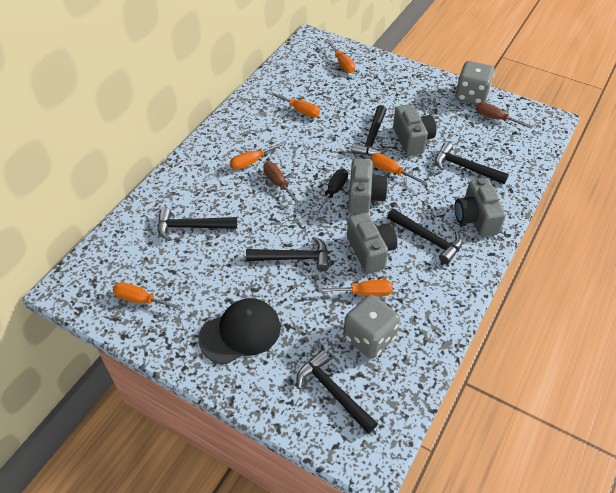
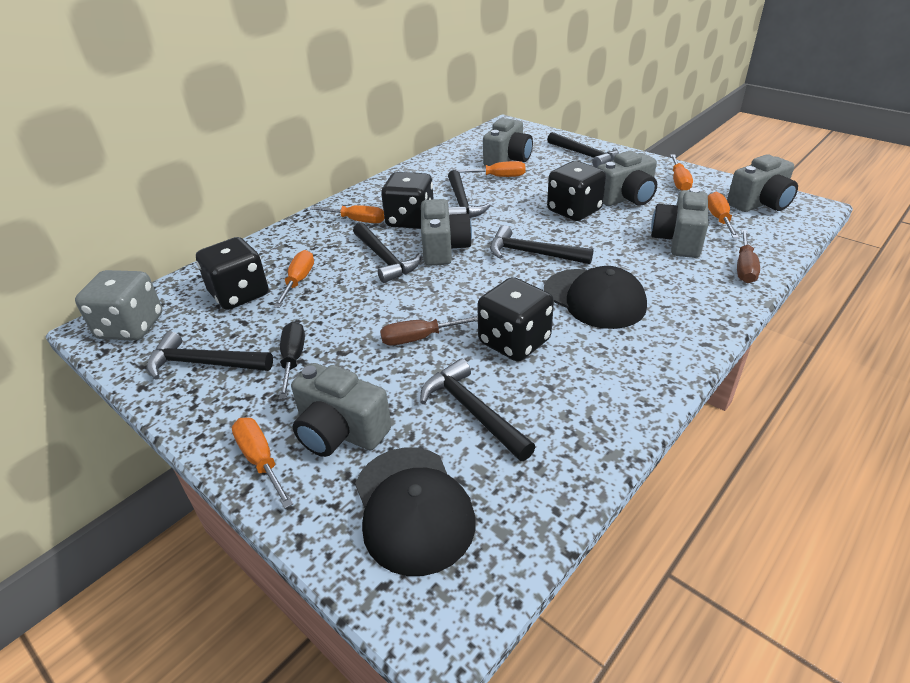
black cap: [198,298,281,364] = 1 -> [355,448,476,576] [544,266,647,329] = 2
black dice: none = 0 -> [196,237,269,310] [381,172,434,229] [477,277,554,362] [547,161,606,221] = 4
grey camera: [347,212,397,274] [348,158,388,214] [393,104,436,156] [454,178,506,237] = 4 -> [291,363,391,457] [421,199,472,266] [483,118,533,167] [597,151,657,206] [651,188,708,258] [727,154,798,212] = 6
grey dice: [343,295,400,359] [455,61,495,105] = 2 -> [75,270,163,341] = 1

